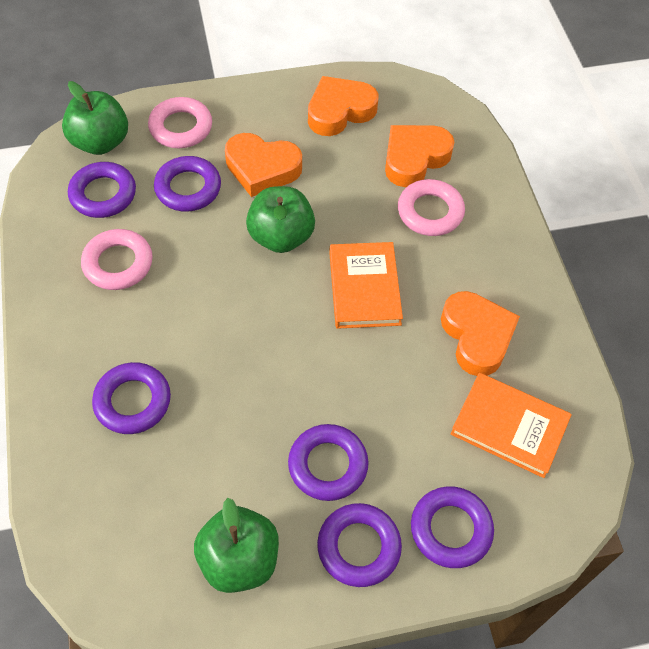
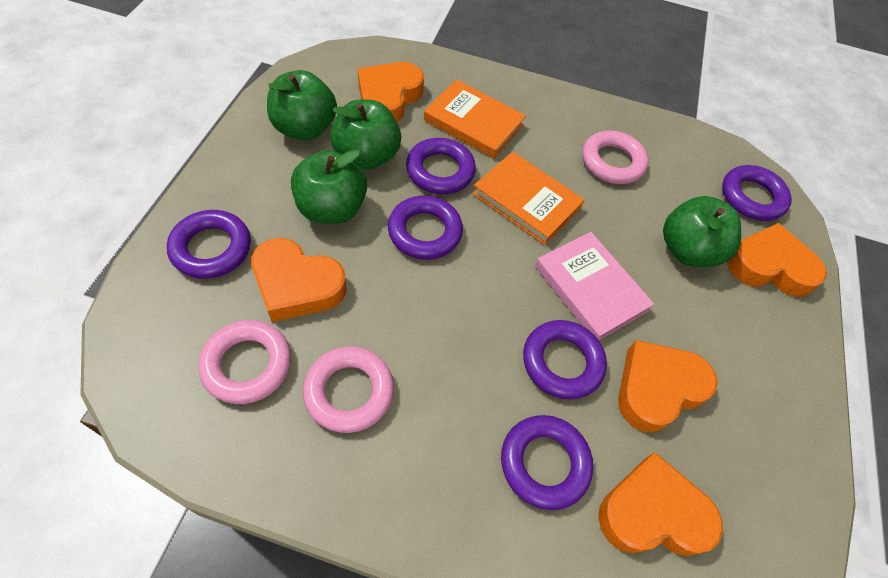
green apple: [62,81,128,155] [194,498,279,593] [246,186,315,253] = 3 -> [267,70,337,140] [291,149,367,224] [330,100,401,170] [663,196,741,267] = 4
orange heart: [225,133,302,197] [308,76,378,136] [385,125,454,187] [441,291,520,376] = 4 -> [251,238,347,322] [358,62,424,122] [598,452,723,556] [618,340,718,433] [727,223,827,297] = 5
pink book: none = 0 -> [535,232,654,340] = 1

